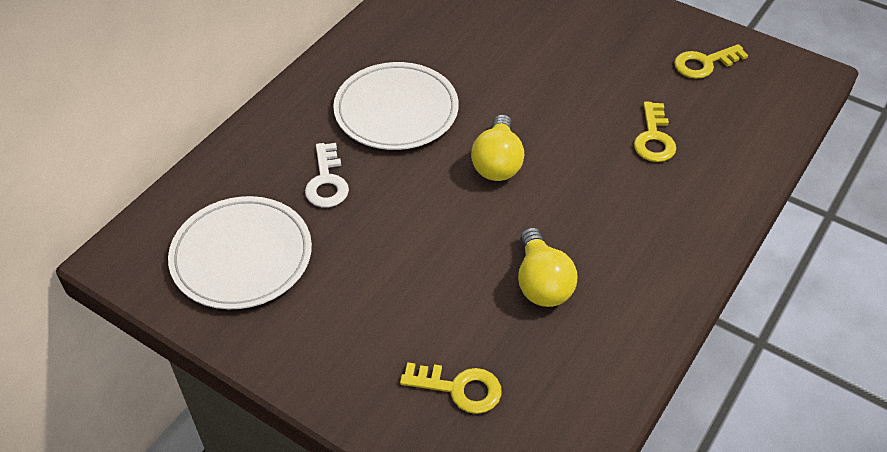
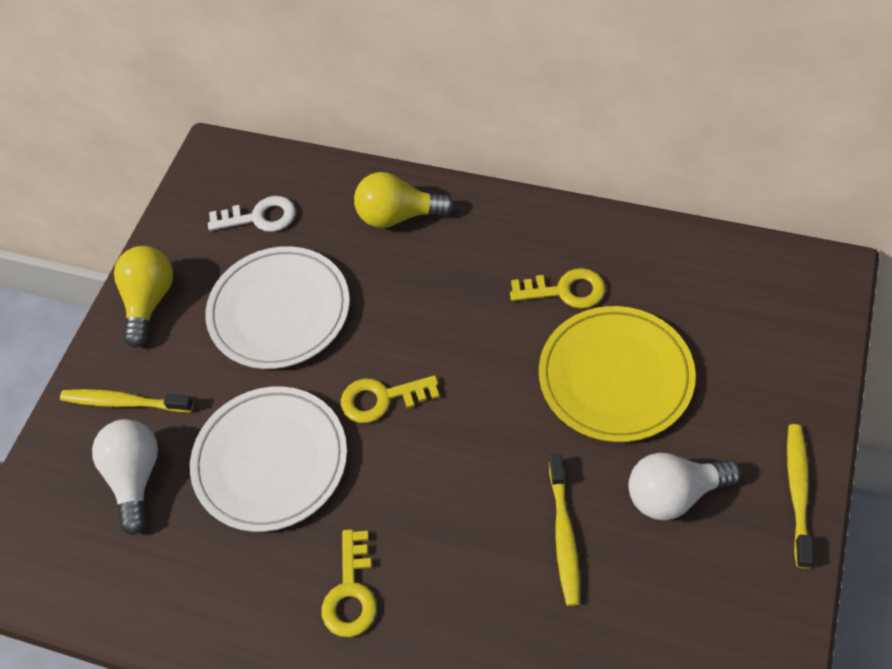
white light bulb: none = 0 -> [92,419,158,535] [628,453,741,521] = 2
yellow plate: none = 0 -> [539,306,696,442] = 1
yellow toothbrush: none = 0 -> [60,389,194,412] [549,454,580,606] [787,424,813,568] = 3

